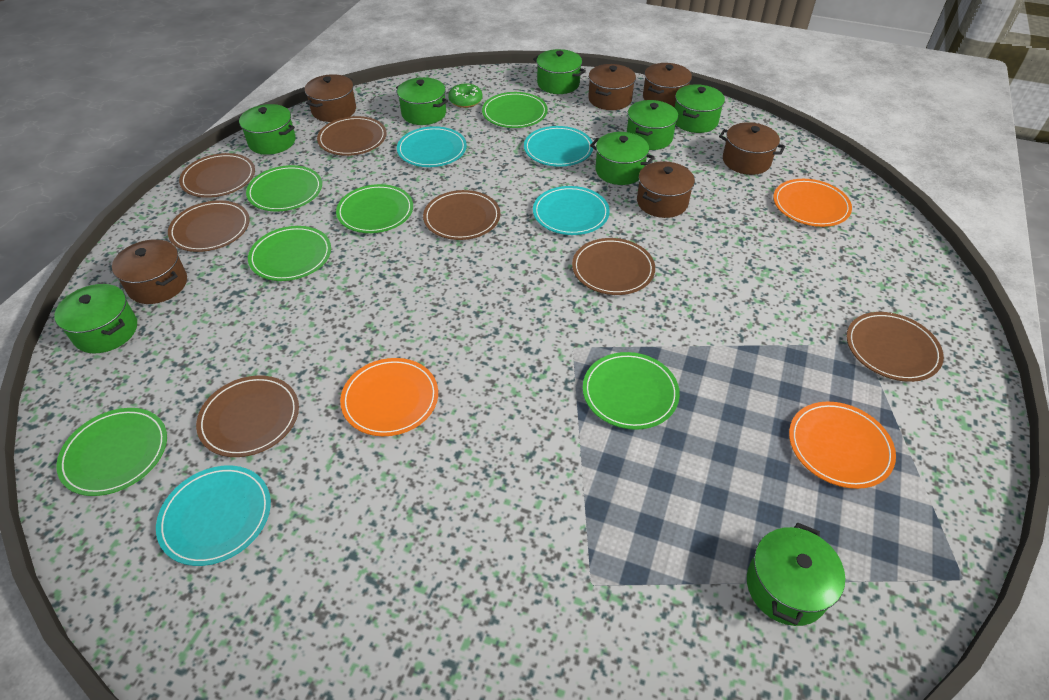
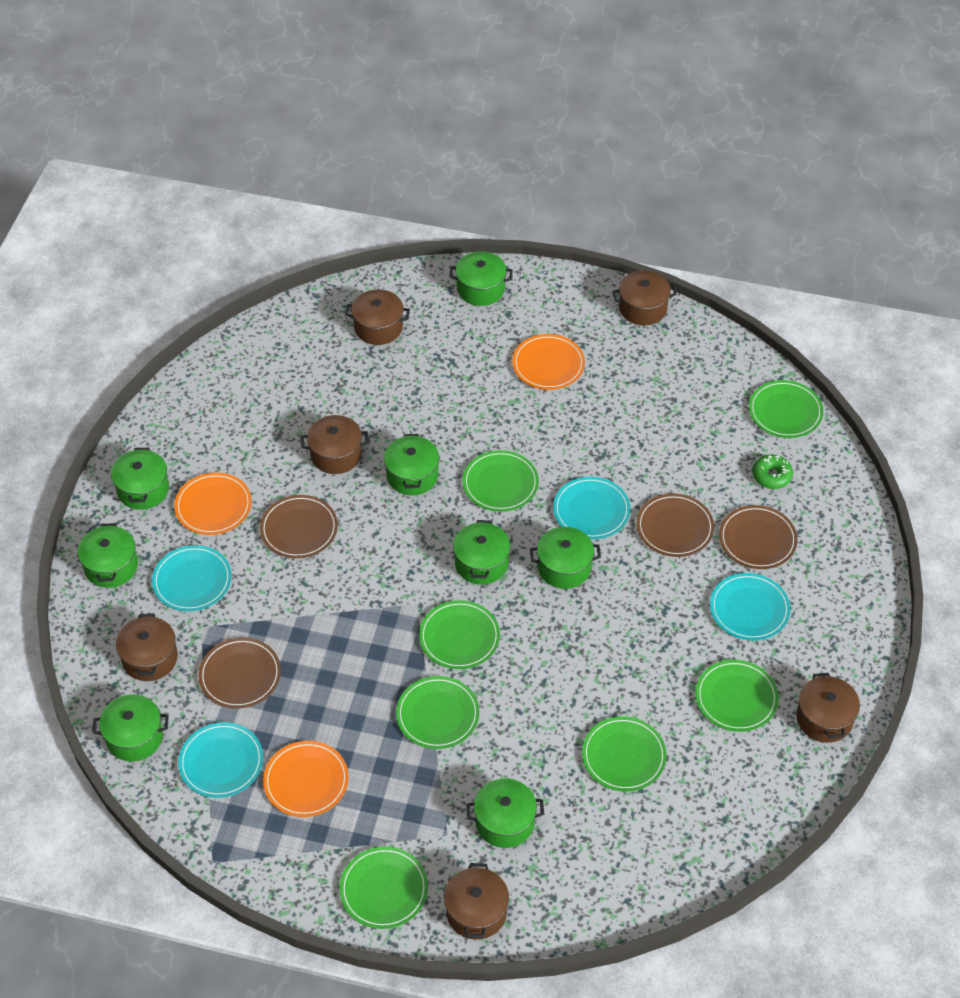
brown plate: [168,200,250,252] [179,153,255,198] [196,375,299,457] [317,116,386,156] [423,190,500,240] [572,238,655,295] [847,312,944,382] = 7 -> [198,638,281,708] [260,495,338,558] [637,493,714,557] [719,505,798,569] = 4
green plate: [56,408,167,496] [246,165,322,211] [248,226,331,281] [336,184,413,233] [482,92,548,128] [583,352,680,430] = 6 -> [340,846,428,929] [396,676,479,749] [419,600,500,669] [462,450,539,512] [582,716,667,792] [696,660,779,732] [749,380,823,438] = 7

